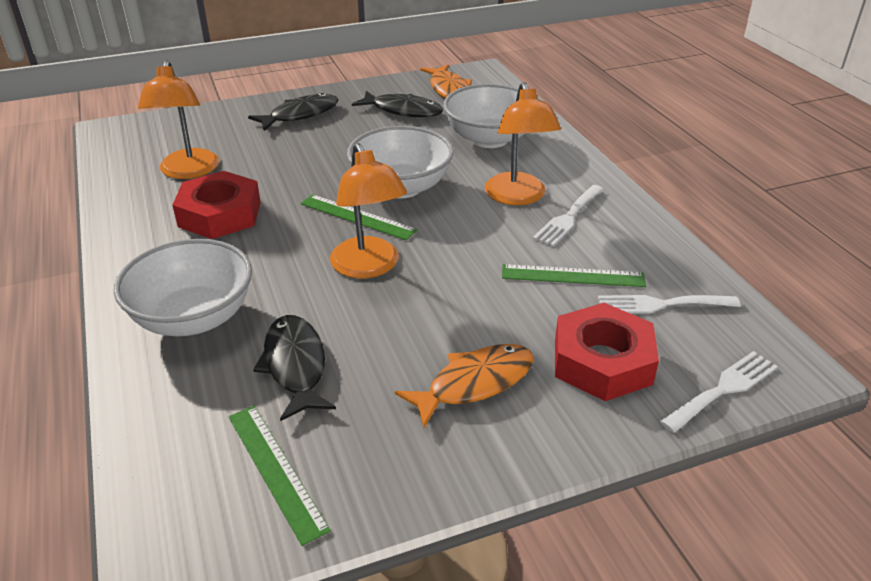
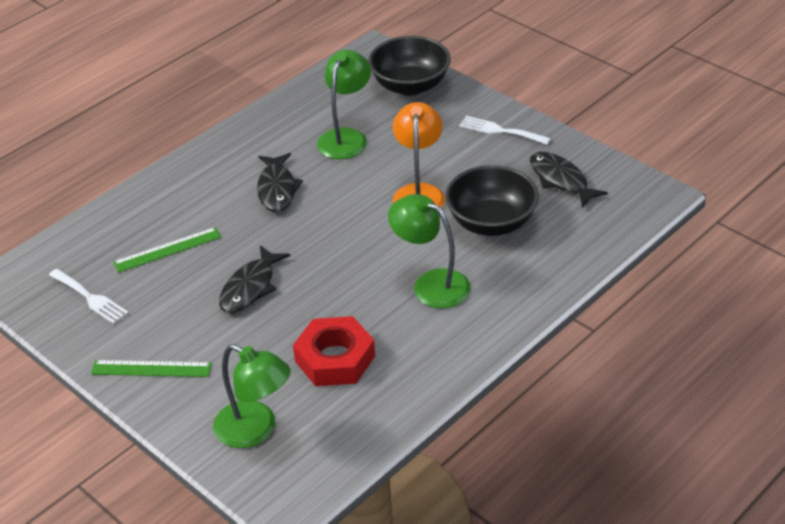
black bowl: none = 0 -> [368,36,451,96] [445,165,539,236] = 2
green lamp: none = 0 -> [213,344,291,448] [317,50,371,159] [388,194,471,308] = 3
green ruler: [228,406,331,546] [301,194,417,240] [502,264,646,287] = 3 -> [91,360,212,377] [113,227,221,273] = 2
orange fish: [395,344,534,428] [420,64,472,98] = 2 -> none = 0
orange lamp: [138,60,219,179] [330,143,407,278] [485,82,561,205] = 3 -> [392,102,445,208] = 1
red nut: [172,171,261,239] [555,303,659,401] = 2 -> [293,316,375,386] = 1
white bowl: [114,239,252,336] [347,126,454,198] [443,84,525,148] = 3 -> none = 0
white fork: [533,185,604,246] [598,295,741,314] [660,351,778,433] = 3 -> [49,269,128,324] [459,116,551,145] = 2

